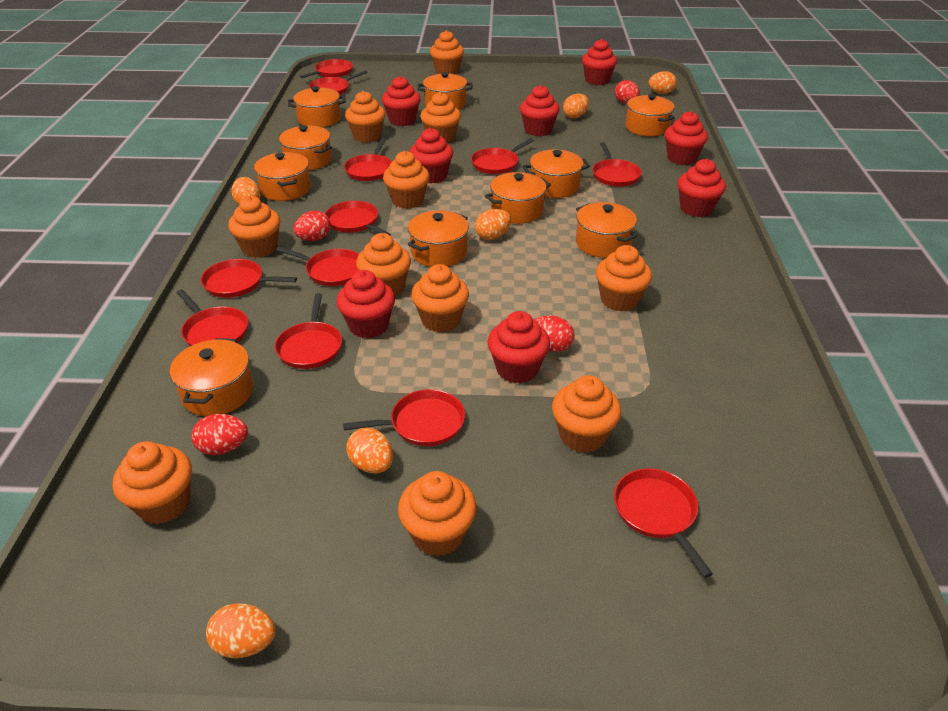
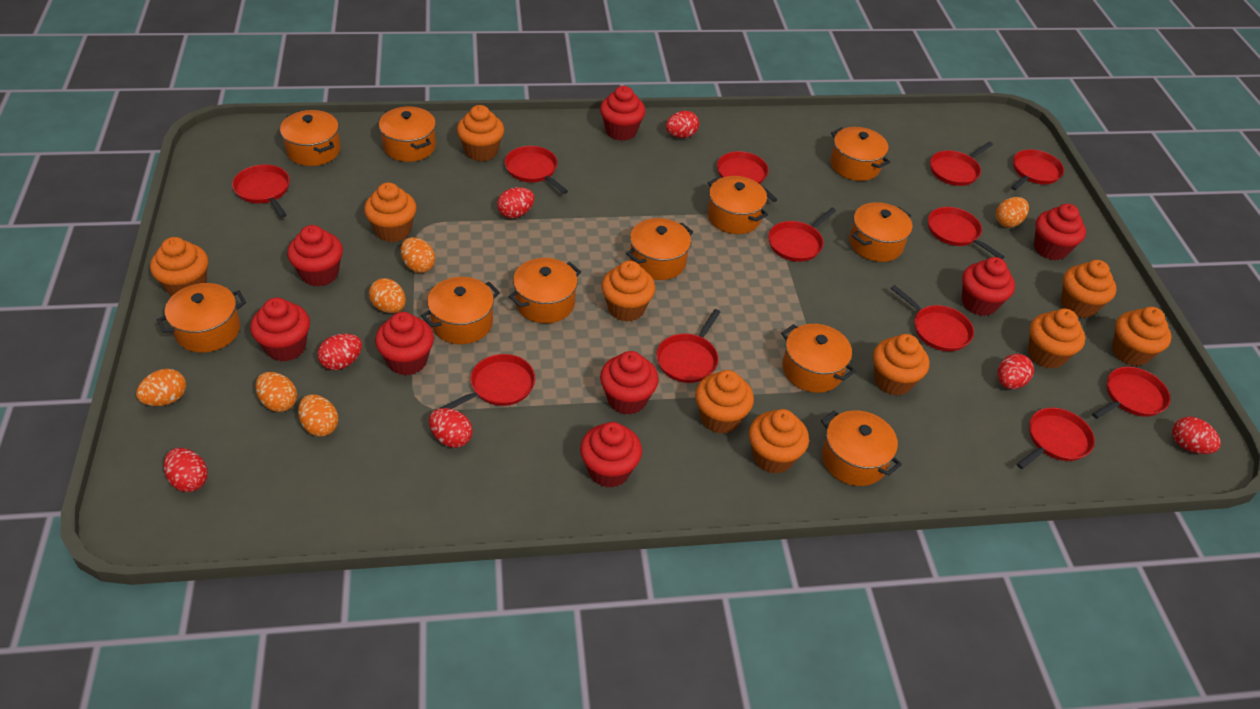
orange cupcake: [113,441,192,524] [228,196,280,258] [345,91,386,143] [356,233,411,296] [383,151,429,209] [398,471,477,556] [411,264,469,332] [420,92,461,143] [430,30,464,74] [552,375,621,453] [596,245,652,311] = 11 -> [150,237,208,296] [364,182,417,242] [457,105,504,162] [601,261,655,322] [695,370,754,434] [749,409,809,474] [873,334,929,395] [1028,309,1085,369] [1061,260,1117,318] [1112,307,1171,366] = 10
orange pot: [170,338,253,416] [254,152,311,201] [279,125,332,170] [288,86,346,127] [408,210,469,267] [418,72,473,110] [485,172,551,224] [523,150,590,198] [576,202,638,258] [626,94,675,136] = 10 -> [156,283,246,353] [280,110,340,166] [379,107,436,162] [421,277,500,344] [508,258,581,323] [626,218,693,280] [708,176,768,234] [781,324,856,393] [821,410,902,486] [830,127,890,181] [849,202,912,262] = 11
red egg: [191,414,248,455] [293,211,331,241] [534,315,575,352] [615,80,640,104] = 4 -> [164,448,208,492] [317,334,362,370] [429,408,473,448] [497,187,534,218] [666,111,699,138] [997,354,1034,389] [1172,417,1221,454] = 7

